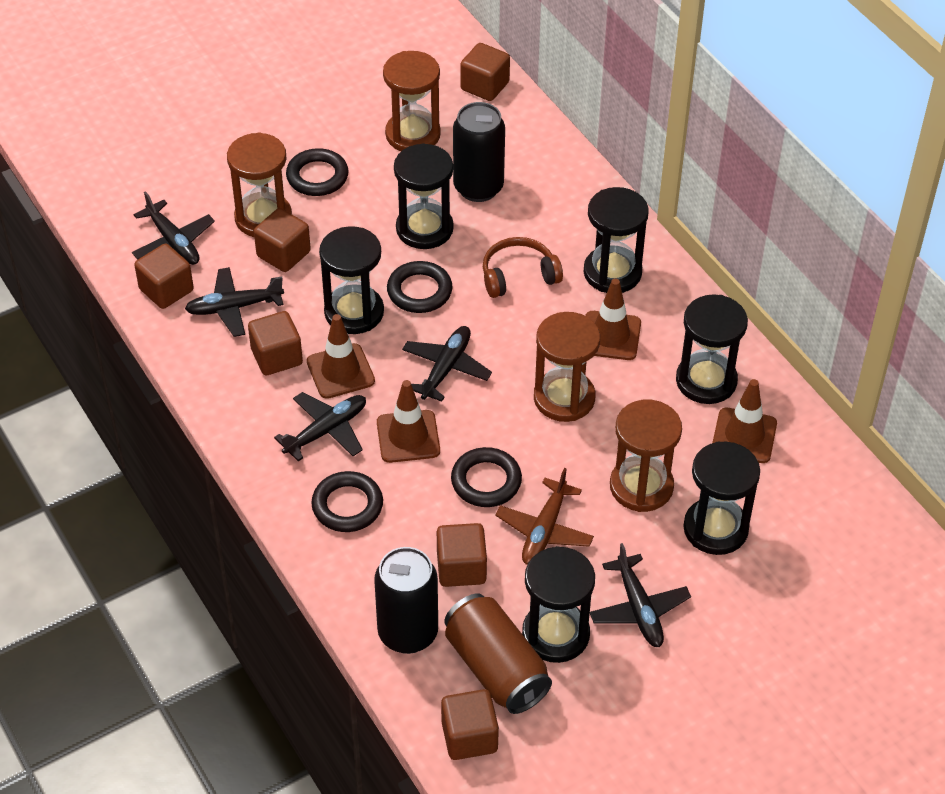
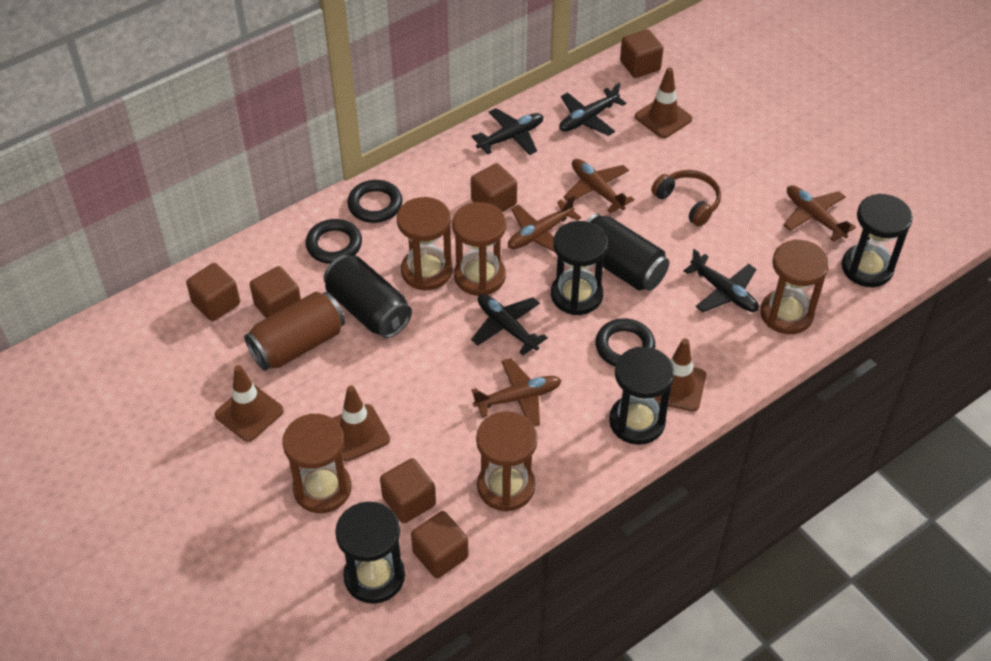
black hourglass: [319,226,384,334] [394,143,454,249] [522,546,595,663] [584,187,649,293] [676,294,748,404] [683,441,760,555] = 6 -> [335,502,405,604] [551,221,608,315] [609,347,674,445] [842,194,913,287] = 4
black plane: [132,191,215,265] [185,267,284,337] [274,392,366,461] [402,326,492,402] [590,543,691,647] = 5 -> [471,294,548,355] [472,108,543,155] [559,82,626,136] [683,249,759,312] = 4
black ring: [286,148,349,196] [311,471,383,532] [387,261,452,313] [451,447,522,507] = 4 -> [306,219,362,264] [347,180,403,223] [595,319,655,366] = 3
brown hourglass: [227,132,292,237] [383,51,441,151] [534,312,600,422] [610,400,682,512] = 4 -> [282,413,352,513] [397,197,453,290] [452,202,506,296] [476,411,538,512] [760,239,829,334] = 5
brown plane: [495,468,594,565] = 1 -> [471,358,562,427] [508,195,581,252] [564,159,634,213] [783,185,856,242] = 4

